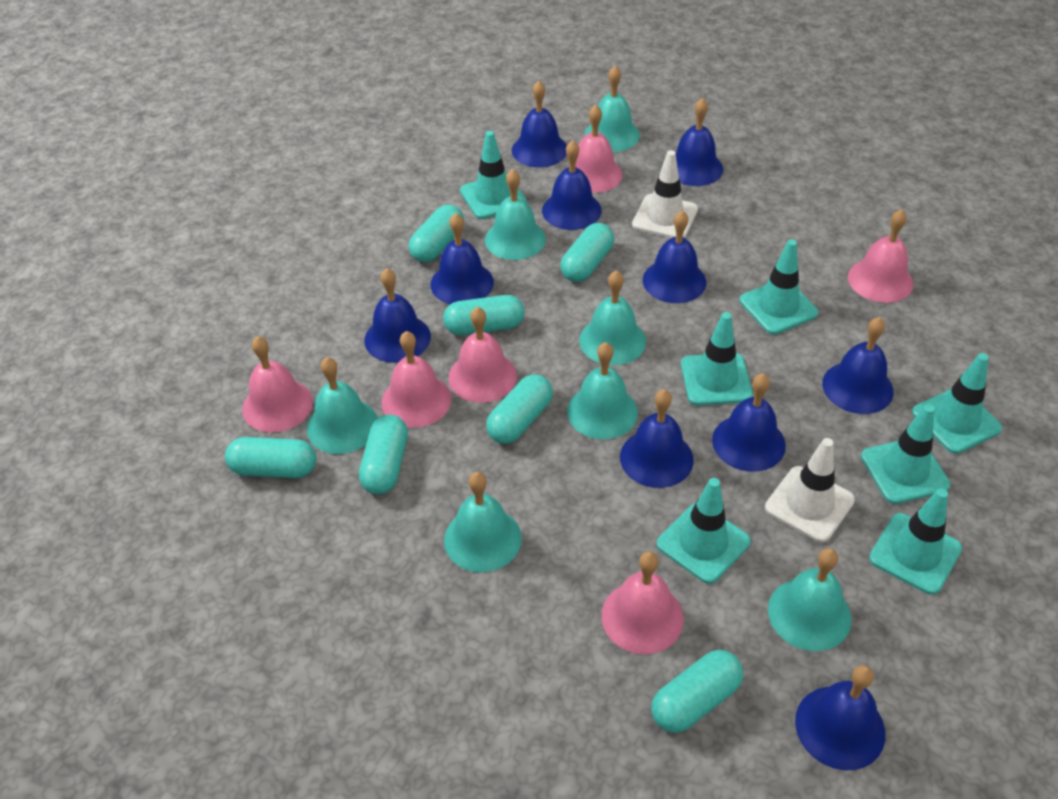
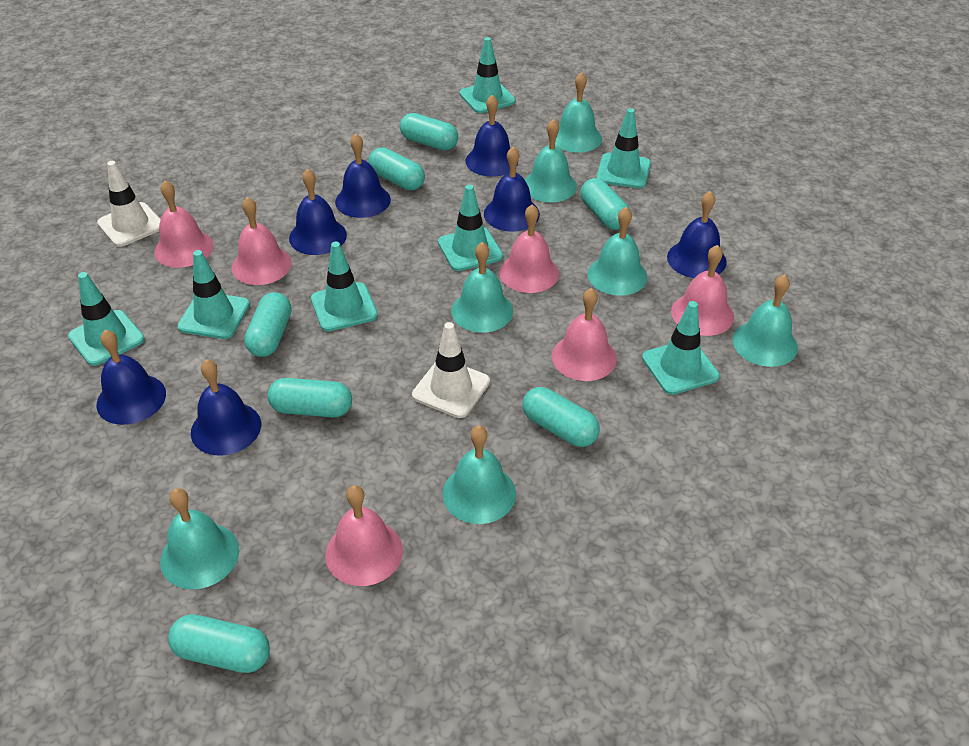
blue bell: [365,268,431,363] [430,213,494,304] [512,81,567,167] [542,140,602,230] [620,389,694,488] [643,210,706,303] [676,98,723,186] [712,373,786,472] [795,665,885,770] [822,317,894,414] = 10 -> [97,330,166,425] [191,359,261,456] [289,168,347,255] [335,133,391,218] [466,95,518,177] [484,146,540,232] [667,191,727,278] = 7

